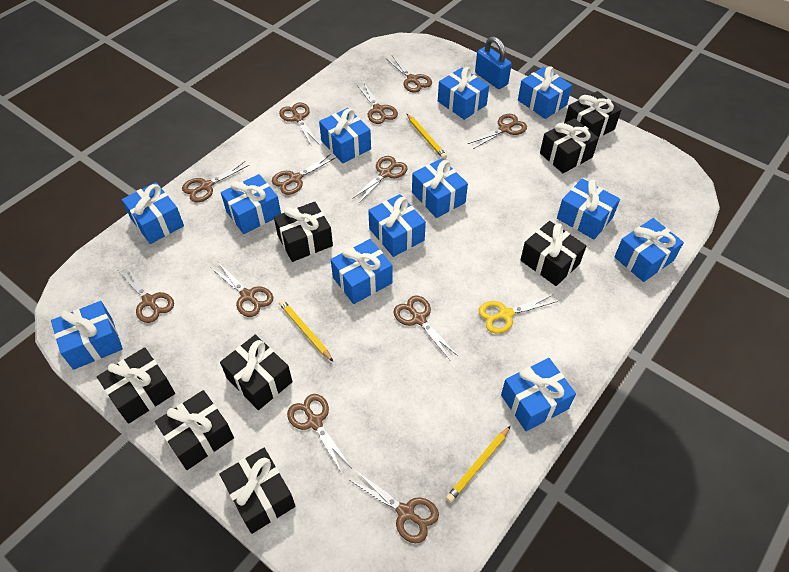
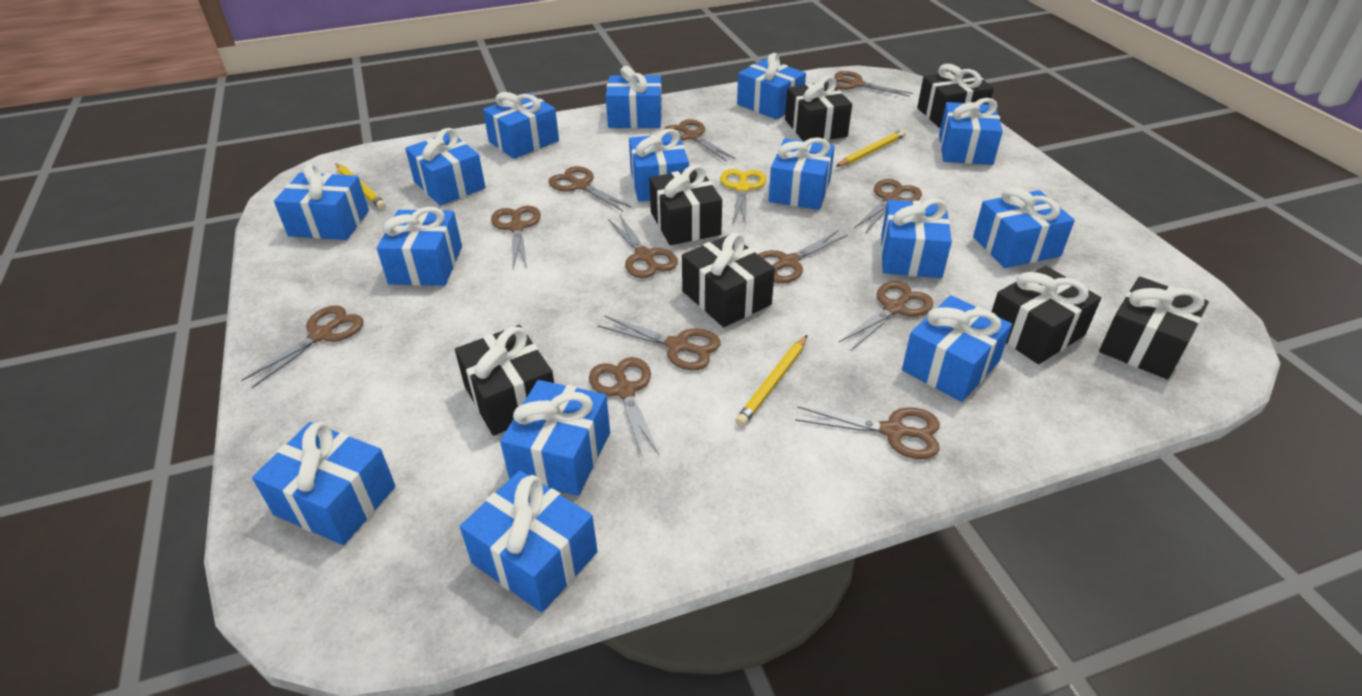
black gift: [97,347,175,424] [155,390,234,470] [219,448,296,534] [220,335,293,410] [274,202,333,262] [520,221,586,286] [540,118,599,173] [564,91,621,138] = 8 -> [455,325,554,436] [649,165,722,245] [682,232,775,327] [785,76,852,141] [917,64,994,128] [992,266,1101,364] [1099,277,1209,379] = 7
blue gift: [51,301,123,370] [122,182,184,244] [221,174,281,234] [319,108,371,163] [331,239,392,304] [368,194,426,257] [412,158,468,218] [438,67,489,120] [501,358,576,431] [518,66,572,119] [557,178,620,240] [614,218,684,282] = 12 -> [252,422,396,545] [274,164,369,240] [377,207,462,286] [405,128,486,205] [460,471,598,613] [483,92,559,159] [500,380,610,496] [606,66,662,128] [629,129,689,202] [737,53,806,120] [769,137,835,210] [881,198,952,278] [902,295,1012,402] [939,98,1003,165] [973,187,1075,268] = 15
blue padlock: [475,36,512,89] = 1 -> none = 0

